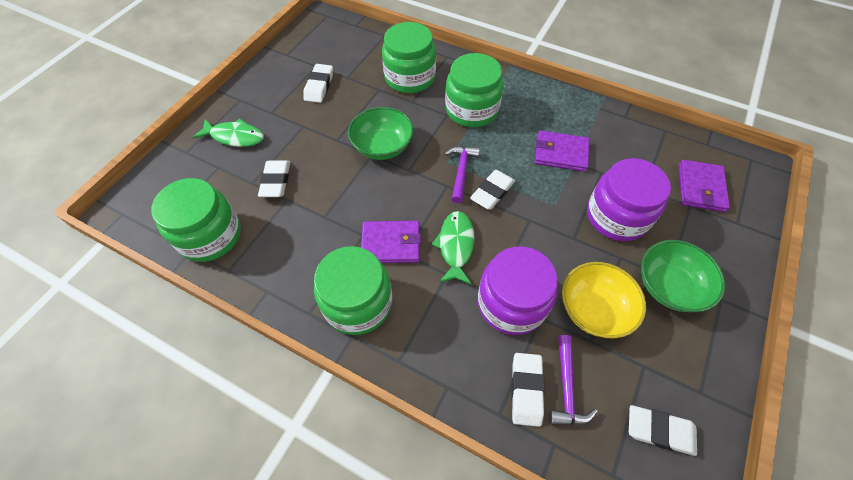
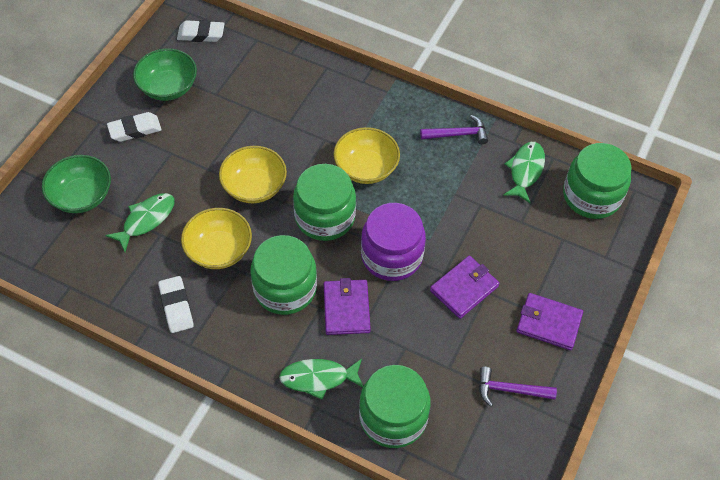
green fish: [193,119,264,147] [432,211,475,284] = 2 -> [105,193,174,252] [279,359,364,400] [503,142,545,203] = 3
purple jar: [478,246,558,335] [587,158,671,241] = 2 -> [361,203,426,281] = 1
white eraser: [258,161,290,197] [303,64,333,103] [470,170,515,210] [511,353,545,427] [629,405,697,456] = 5 -> [107,112,162,142] [158,276,194,333] [177,20,225,42] = 3
yellow bowl: [562,262,646,338] = 1 -> [181,208,252,269] [219,146,287,203] [334,127,400,184] = 3

